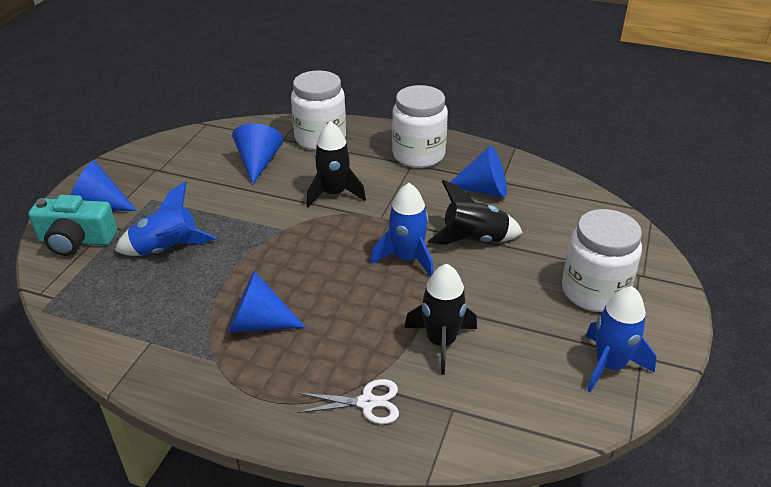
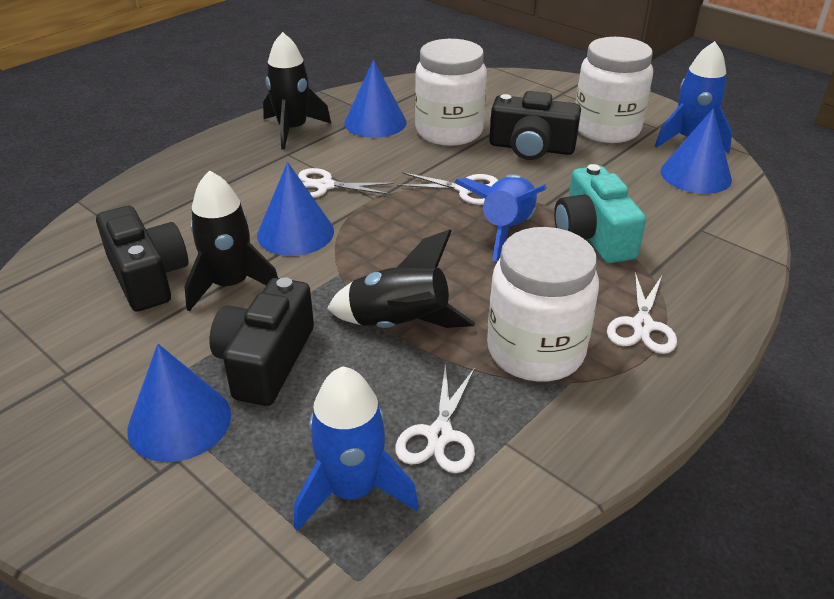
black camera: none = 0 -> [96,206,188,312] [209,277,314,406] [489,91,581,160] = 3
white scissors: [297,379,399,424] = 1 -> [298,168,394,198] [395,364,475,473] [397,172,498,205] [607,272,677,354] = 4

